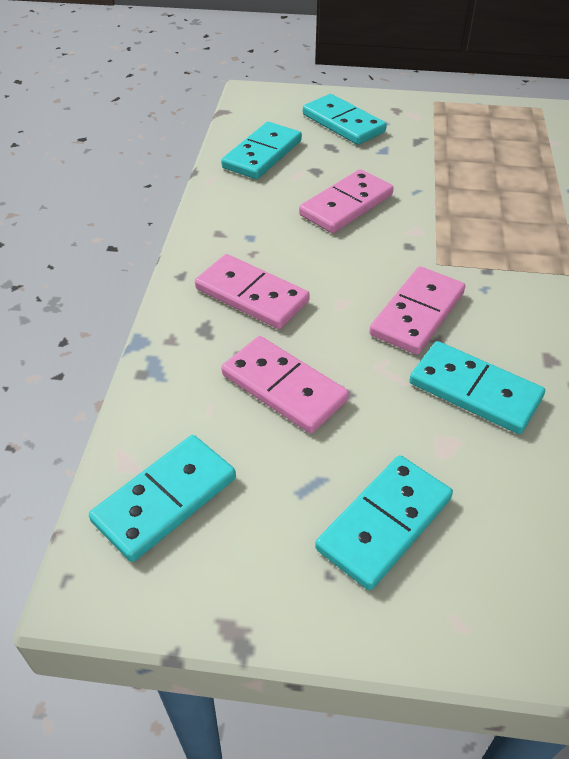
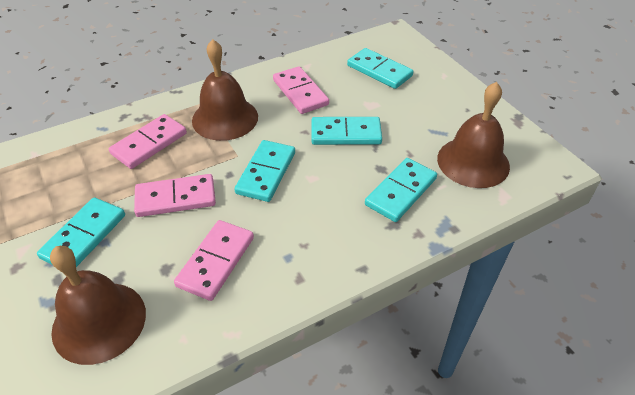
brown bell: none = 0 -> [50,246,146,365] [192,39,258,141] [437,82,510,188] = 3

